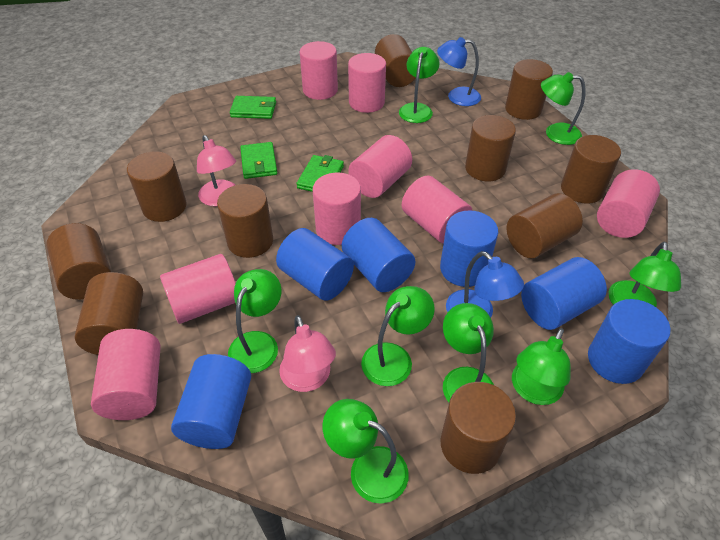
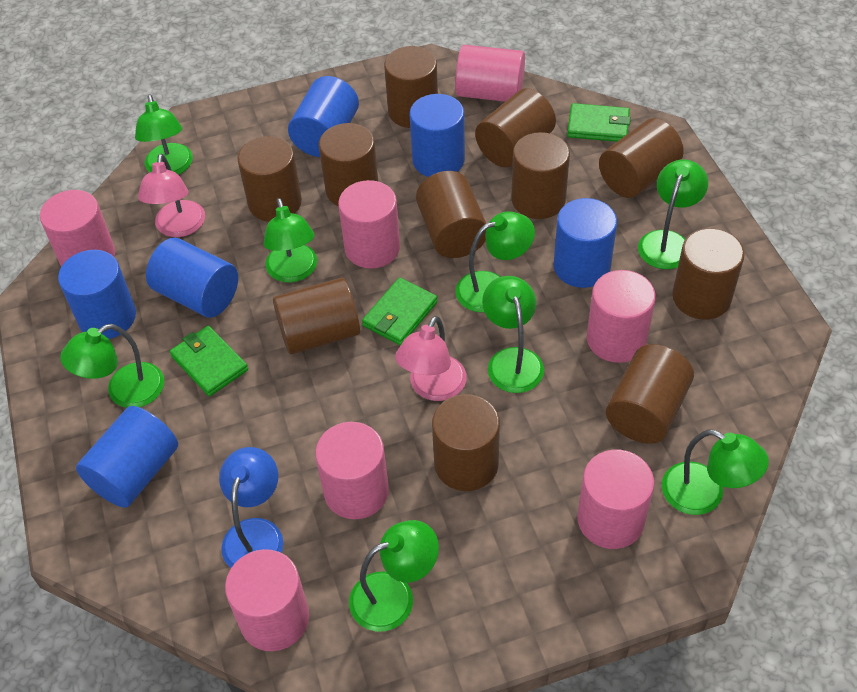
blue lamp: [437,37,481,106] [446,251,524,317] = 2 -> [219,447,283,568] = 1
brown cylinder: [46,223,111,300] [75,272,143,355] [127,151,187,222] [217,184,273,258] [375,34,416,87] [441,382,516,474] [465,115,516,181] [505,59,553,120] [507,193,583,258] [561,135,621,204] = 10 -> [238,136,302,222] [273,278,360,354] [319,123,378,206] [384,46,438,128] [416,171,486,258] [432,394,500,491] [475,88,556,167] [511,132,570,219] [599,118,684,198] [606,344,694,444] [672,228,745,319] = 11
pink cylinder: [91,329,160,420] [160,254,236,324] [300,41,338,100] [313,173,361,245] [348,53,386,113] [348,135,412,198] [402,176,473,244] [597,169,660,238] = 8 -> [40,190,115,267] [225,549,309,651] [315,422,389,519] [338,180,400,269] [455,45,525,102] [577,450,654,549] [587,270,656,363] = 7

